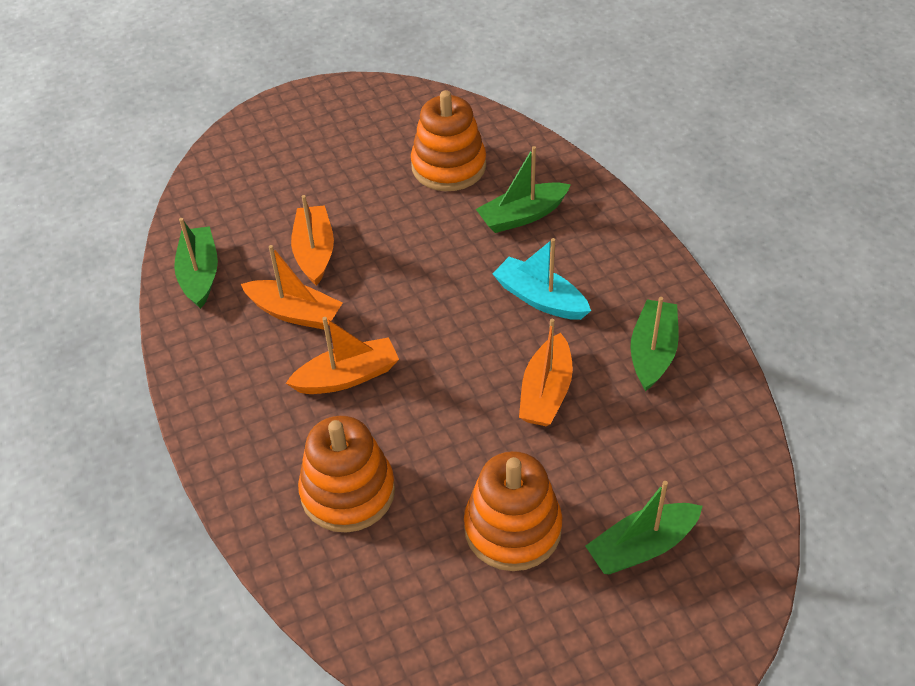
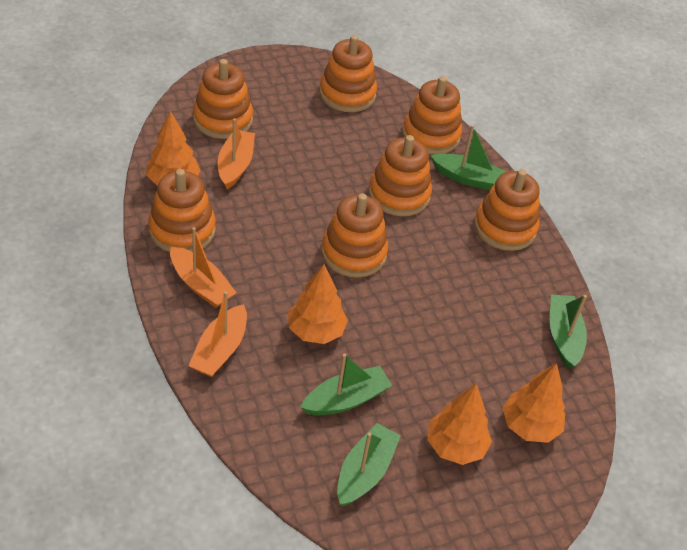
orange boat: [241,245,342,330] [286,317,399,394] [291,195,334,286] [519,318,573,426] = 4 -> [170,227,237,308] [188,291,247,377] [218,118,255,189] = 3
orange stacking toy: [298,416,395,533] [411,90,486,191] [464,451,562,571] = 3 -> [148,169,216,252] [193,59,253,139] [319,35,377,112] [321,193,388,278] [369,135,432,216] [402,76,462,154] [474,169,540,251] = 7
orange tree: none = 0 -> [146,111,201,186] [288,264,348,344] [427,383,492,465] [502,363,565,443] = 4
turquoise boat: [492,238,591,320] = 1 -> none = 0

